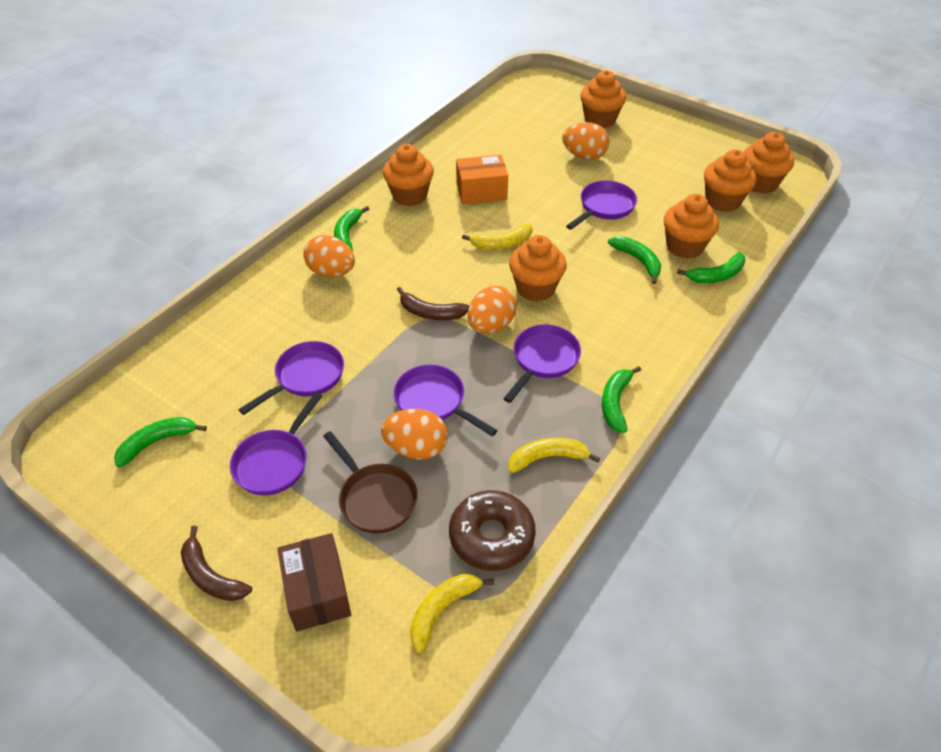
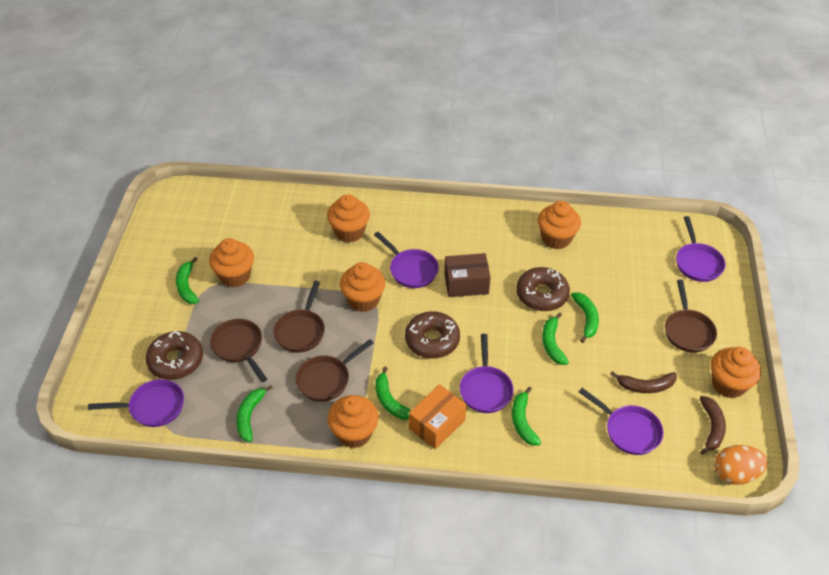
brown donut: [449,490,536,571] = 1 -> [146,331,203,380] [405,311,460,359] [516,267,570,311] = 3
brown pan: [323,431,418,534] = 1 -> [210,319,267,382] [273,281,325,353] [295,339,374,402] [665,280,717,353] = 4
green banana: [114,417,207,468] [334,206,369,252] [602,366,641,433] [608,236,661,284] [677,252,745,283] = 5 -> [176,257,199,304] [236,385,273,442] [375,367,411,420] [512,387,541,446] [542,313,569,365] [571,292,599,343] = 6
orange egg: [303,235,355,278] [381,409,448,460] [468,286,517,334] [562,122,610,160] = 4 -> [714,445,768,485] = 1
yellow banana: [410,574,494,653] [462,224,532,250] [508,438,600,473] = 3 -> none = 0

